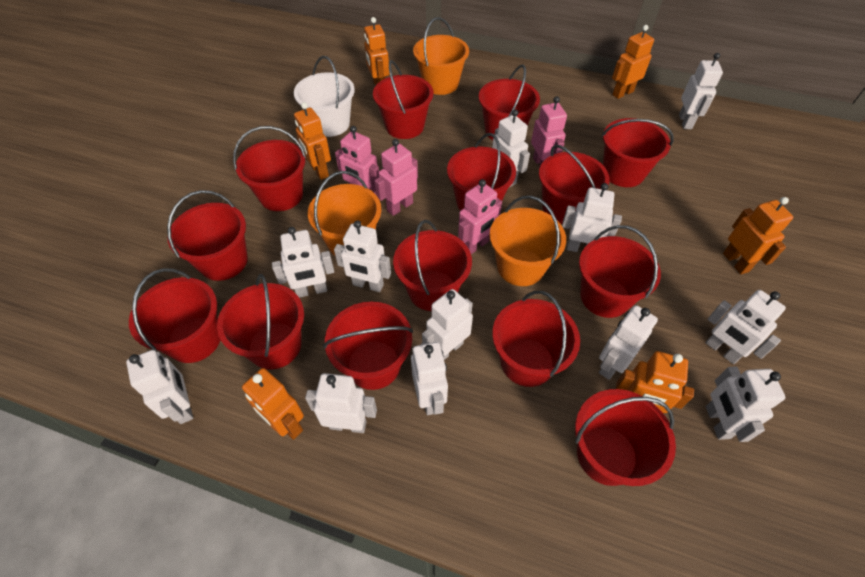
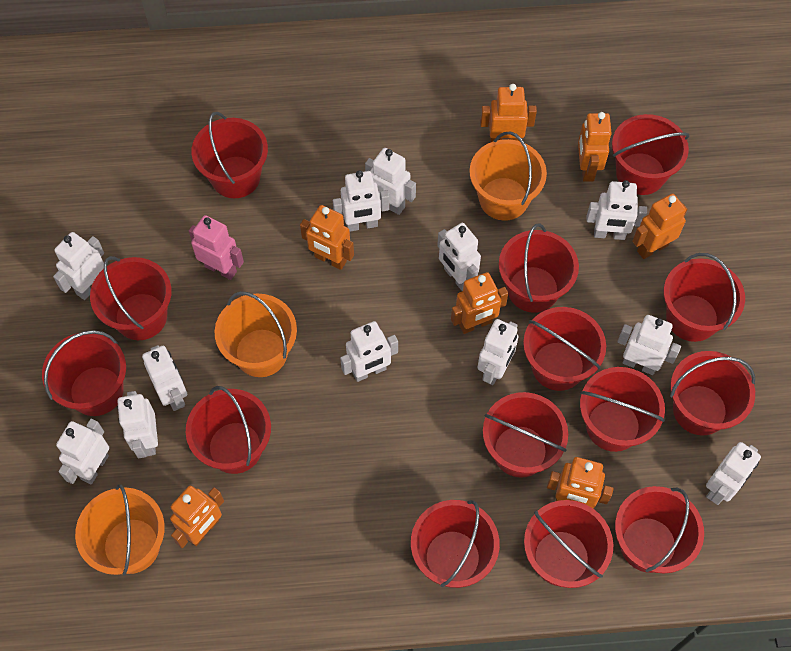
orange robot: [242,368,304,440] [294,102,331,180] [364,17,390,85] [612,25,654,99] [616,351,694,413] [723,197,793,274] = 6 -> [170,486,224,548] [300,205,354,270] [451,272,508,334] [480,84,537,143] [547,457,613,508] [578,112,612,182] [632,194,687,259] = 7
pink robot: [335,126,379,194] [375,139,418,216] [458,179,502,254] [531,96,567,169] = 4 -> [189,215,244,280] = 1
white bucket: [294,56,355,137] = 1 -> none = 0

